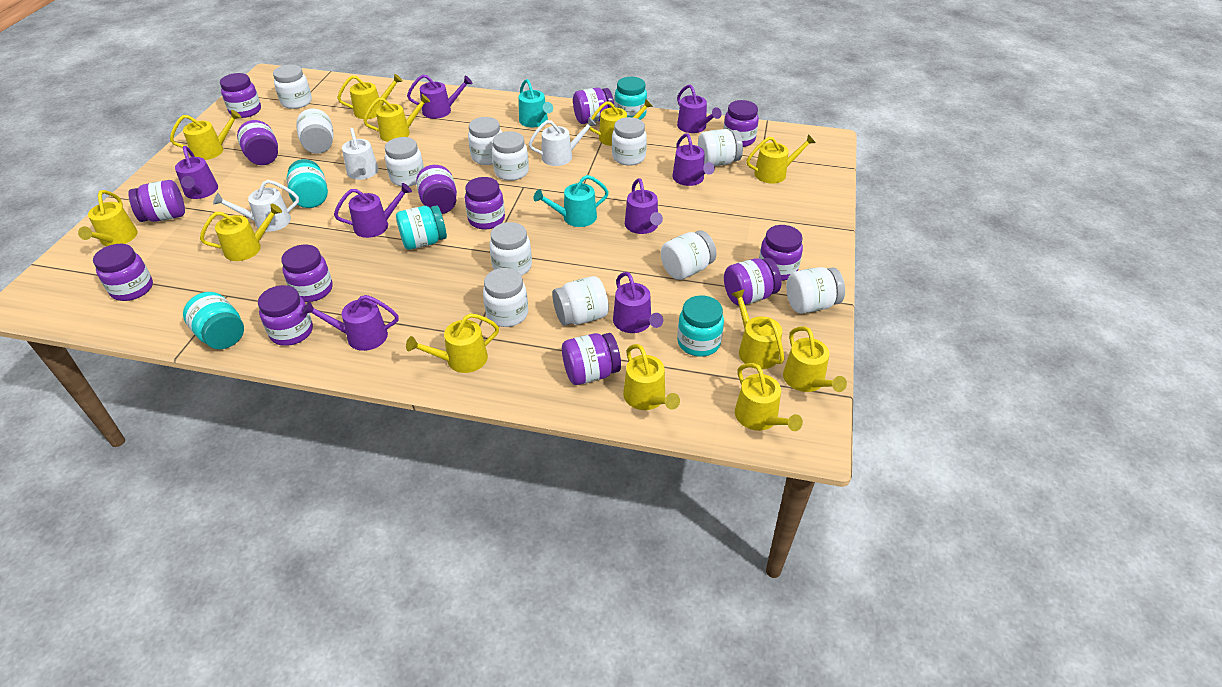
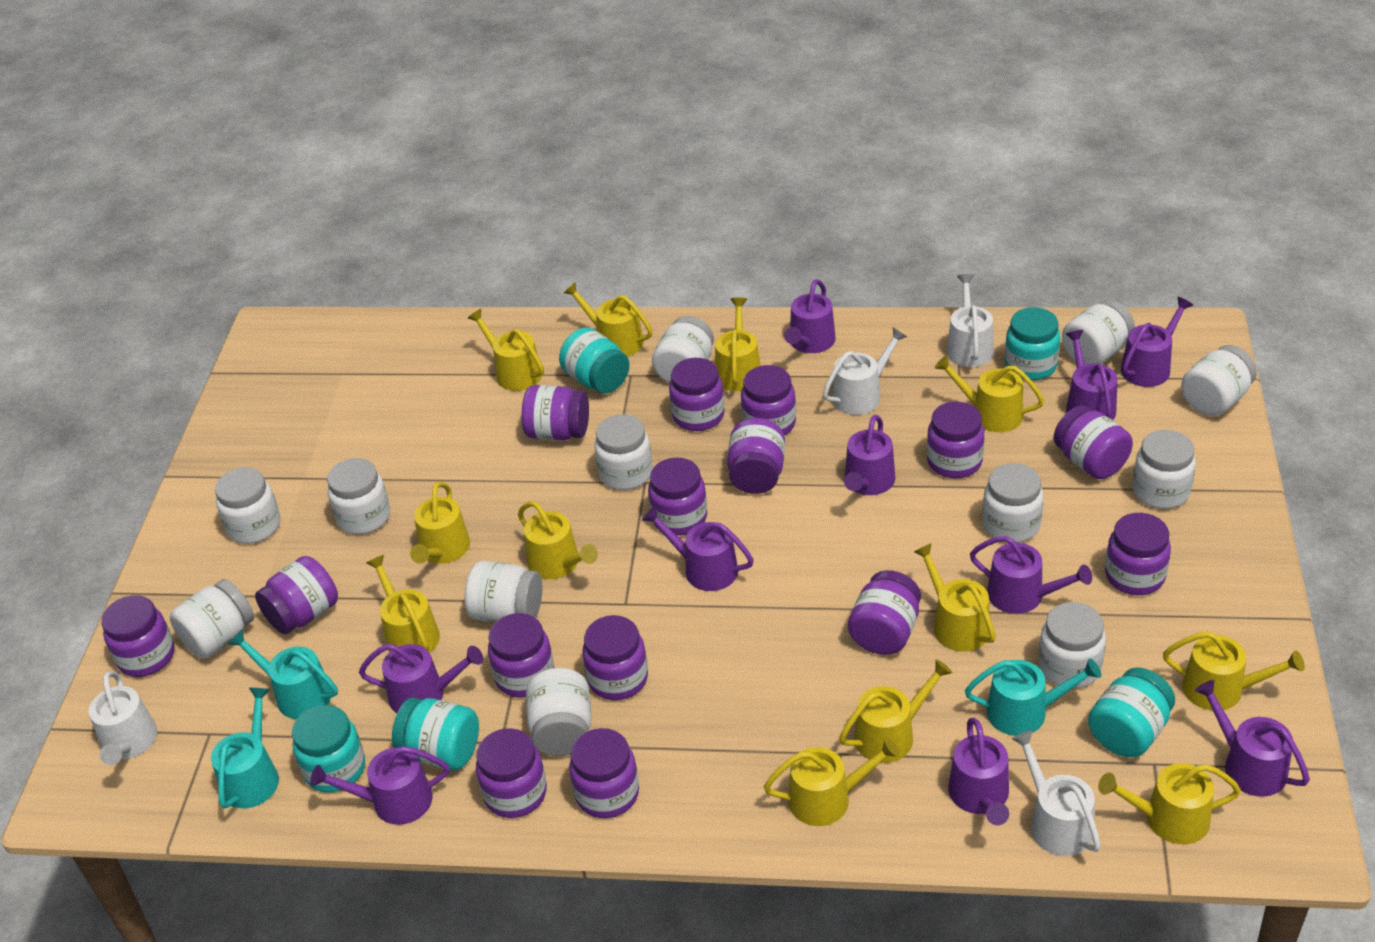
purple jar: [93,244,153,301] [128,180,185,222] [220,73,261,118] [237,120,278,165] [258,285,313,346] [281,245,333,302] [416,165,457,214] [465,177,505,230] [562,333,621,385] [573,88,614,124] [723,100,759,147] [724,258,782,306] [759,225,803,281] = 13 -> [101,595,174,677] [255,556,338,634] [476,728,547,818] [488,613,554,698] [522,385,589,440] [569,728,639,818] [582,615,648,700] [648,458,707,535] [669,358,725,431] [727,418,785,494] [741,365,796,435] [848,570,921,655] [927,402,984,478] [1053,405,1133,479] [1105,513,1171,595] = 15
purple watering can: [175,146,218,199] [303,295,399,351] [334,183,412,238] [407,74,473,119] [613,272,663,333] [625,178,663,234] [672,134,715,186] [677,84,722,133] = 8 -> [310,746,449,825] [359,644,483,713] [642,506,754,591] [784,279,836,353] [844,415,895,495] [948,718,1009,825] [970,536,1092,614] [1066,330,1118,420] [1121,297,1193,387] [1195,680,1310,797] = 10
turquoise watering can: [519,79,553,127] [533,175,609,227] = 2 -> [211,688,279,809] [228,629,338,719] [965,659,1101,736] = 3
white watering can: [213,180,299,232] [342,128,379,180] [529,117,597,166] = 3 -> [89,671,157,765] [823,328,907,415] [947,274,994,367] [1012,730,1101,856] = 4

